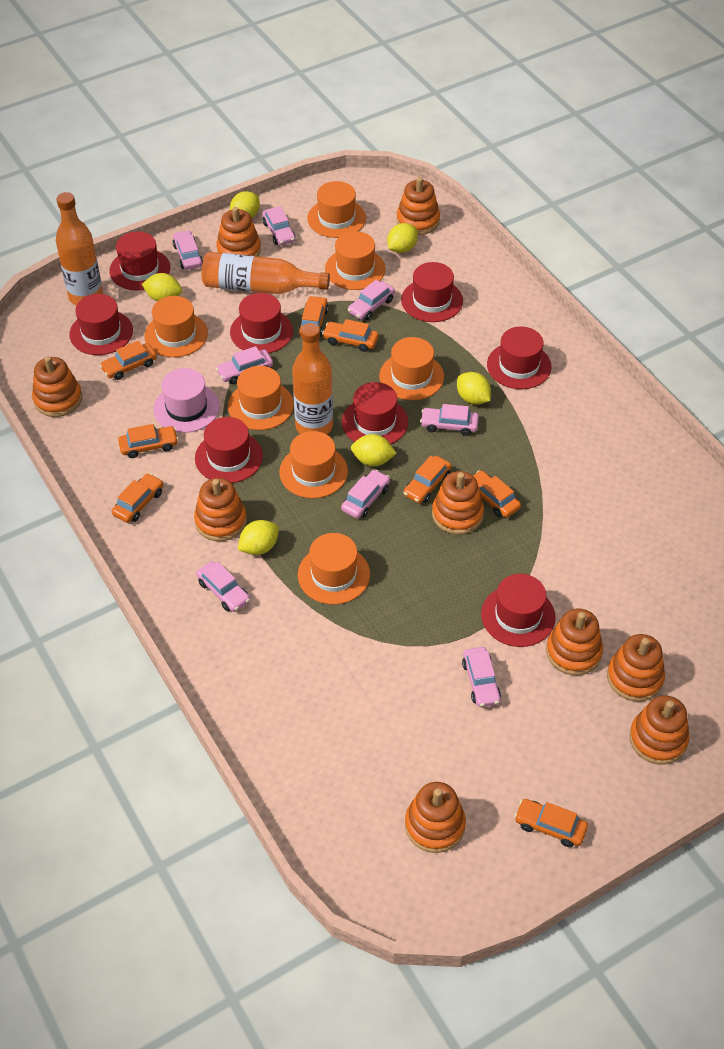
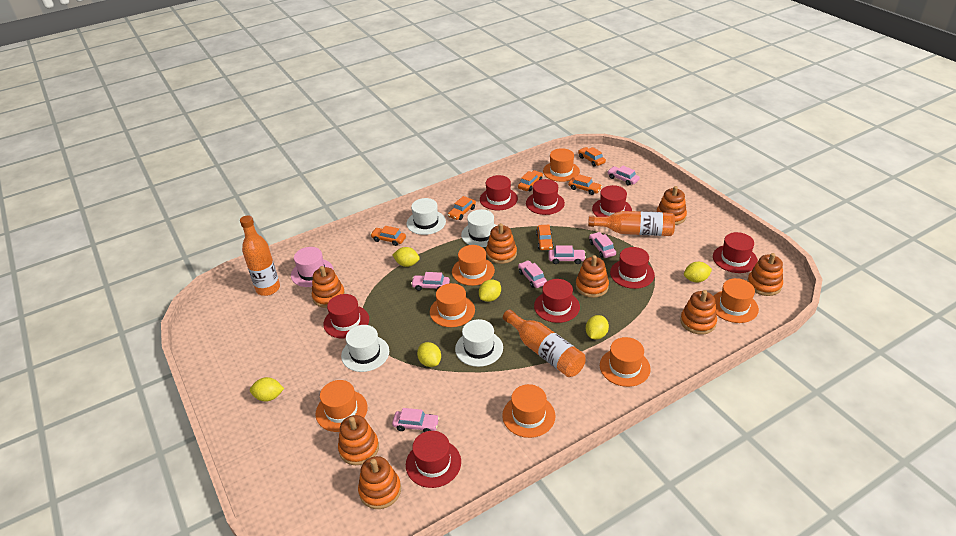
orange car: [100,341,157,380] [112,473,163,523] [118,424,178,458] [298,296,328,337] [322,319,379,352] [403,456,452,503] [473,470,521,518] [514,799,588,847] = 8 -> [370,226,406,246] [448,196,476,220] [518,170,543,191] [536,225,554,250] [568,174,602,195] [578,147,606,166] = 6
orange stacking toy: [32,356,82,417] [194,478,247,541] [216,207,261,257] [397,177,440,235] [405,782,466,853] [432,471,484,535] [546,609,603,675] [607,634,665,702] [629,695,689,765] = 9 -> [312,266,345,308] [338,415,379,465] [358,456,401,509] [486,223,517,264] [576,255,609,298] [657,186,687,225] [680,290,717,335] [747,253,783,296] = 8
pink car: [173,230,203,270] [196,561,250,612] [216,346,273,384] [262,206,296,246] [341,469,390,519] [348,280,395,320] [420,404,479,436] [462,647,501,707] = 8 -> [392,408,439,432] [411,272,450,291] [518,260,547,288] [549,246,586,264] [589,232,616,258] [607,166,640,186] = 6
white hat: none = 0 -> [341,325,389,372] [407,198,446,235] [455,319,503,367] [461,209,497,247] = 4

